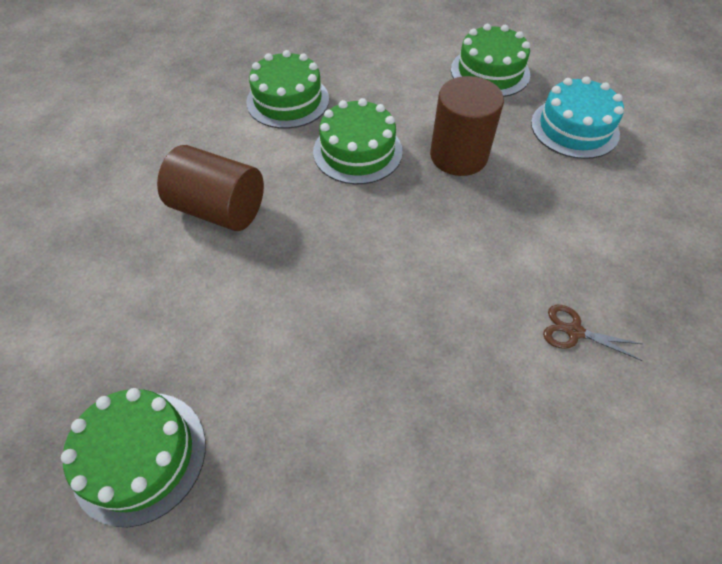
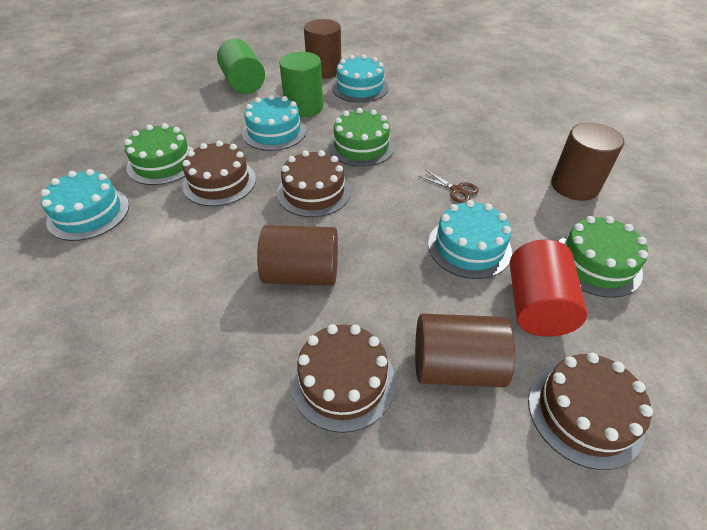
brown cake: none = 0 -> [182,141,256,206] [277,150,351,217] [291,324,396,433] [528,353,653,470] = 4
brown cylinder: [157,145,264,231] [430,76,504,176] = 2 -> [257,225,338,286] [304,19,341,79] [415,314,515,387] [551,123,624,201] = 4
green cake: [61,388,206,527] [246,50,329,129] [313,98,403,184] [451,24,530,97] = 4 -> [124,123,194,185] [328,108,395,167] [558,216,648,298] = 3
green cylinder: none = 0 -> [217,39,265,94] [279,52,323,117] = 2
red cylinder: none = 0 -> [510,240,587,337] = 1
turquoise cake: [531,76,624,159] = 1 -> [41,169,129,241] [242,95,306,151] [332,55,389,103] [428,200,512,279] = 4

